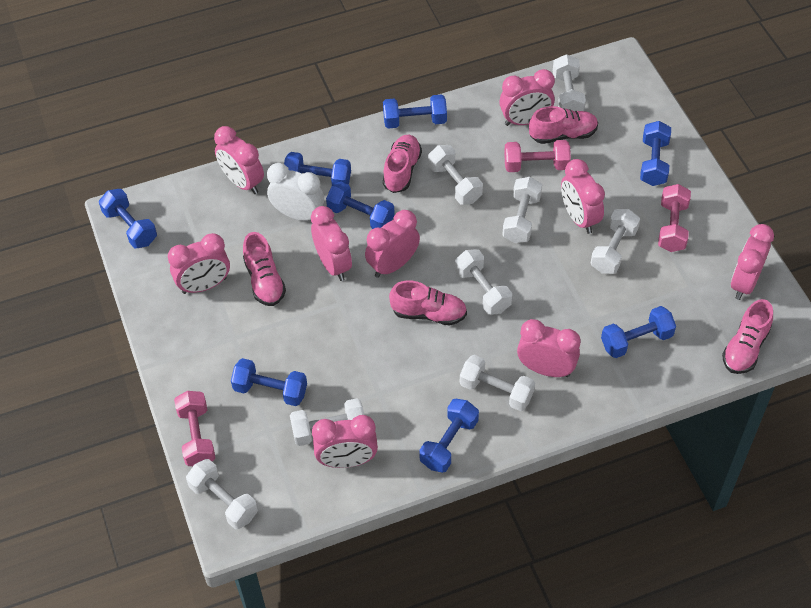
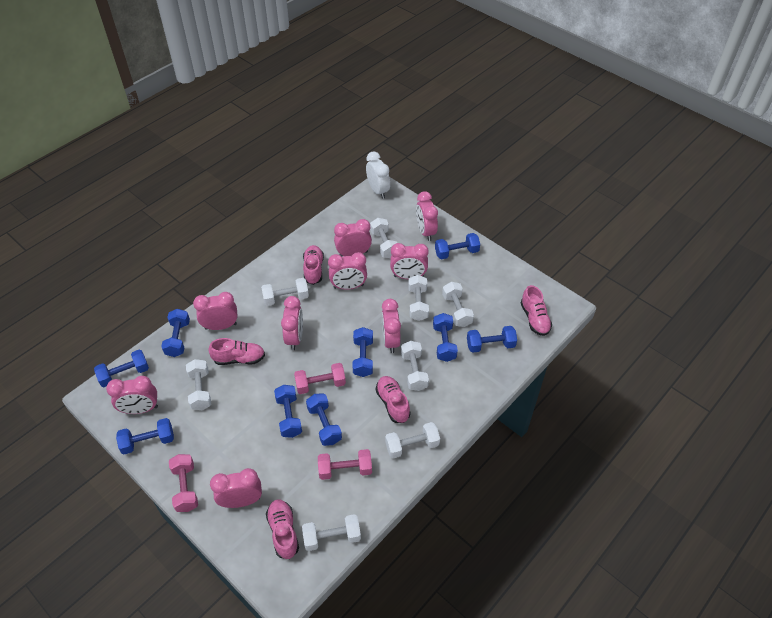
blue dumbbell: [99,189,157,248] [231,358,307,406] [284,152,351,186] [326,182,395,229] [383,94,447,129] [419,399,479,473] [601,306,676,358] [640,121,671,186] = 8 -> [94,350,149,387] [116,418,174,454] [161,309,190,357] [274,385,302,438] [306,394,342,446] [353,327,373,377] [433,313,458,362] [435,233,480,259] [467,326,517,353] = 9

